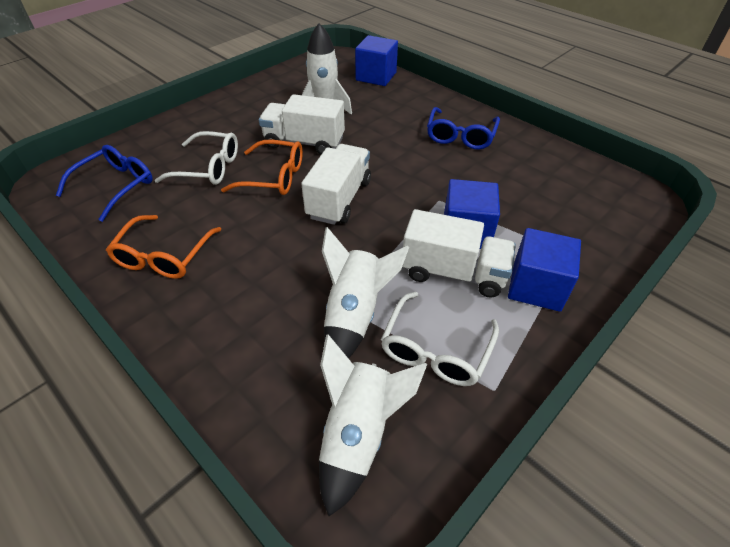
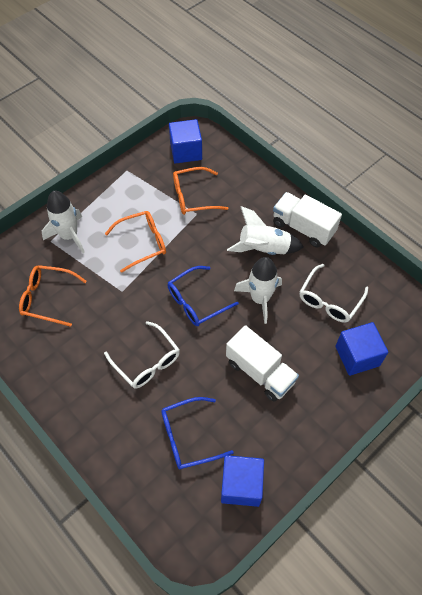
orange glasses: [106,215,222,279] [221,140,303,195] = 2 -> [19,265,87,327] [105,211,166,273] [173,167,228,215] = 3
white truck: [259,94,345,154] [301,144,371,225] [402,209,516,298] = 3 -> [226,325,299,402] [273,192,342,247] = 2

